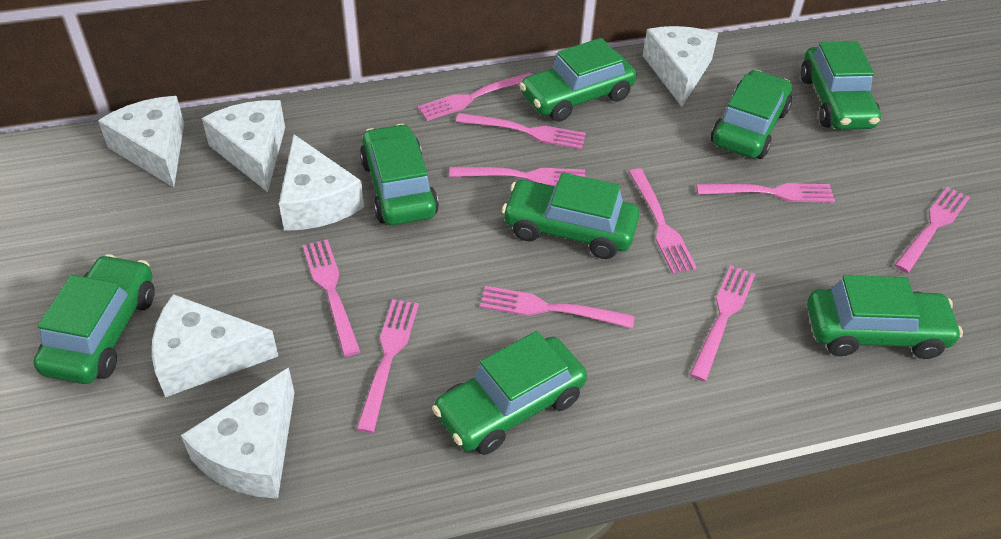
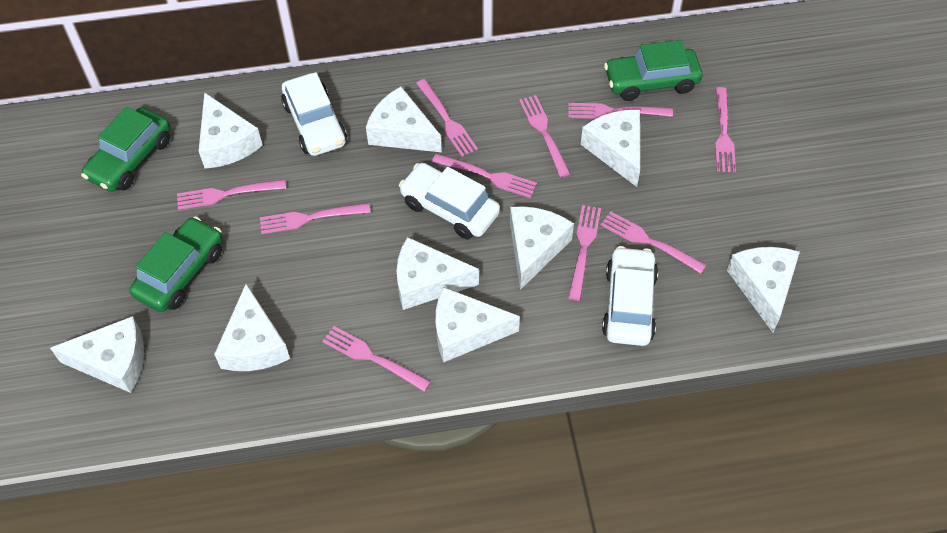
green car: [33,254,155,384] [360,124,439,226] [432,331,587,455] [502,172,639,259] [519,38,637,122] [711,70,792,159] [801,41,881,130] [807,275,963,359] = 8 -> [81,107,170,192] [129,216,222,312] [604,40,703,101] = 3
white car: none = 0 -> [281,72,347,156] [399,163,500,239] [602,246,658,346] = 3
white cheese: [98,96,184,187] [152,294,278,397] [181,367,295,499] [202,100,285,192] [279,135,364,231] [643,26,718,107] = 6 -> [50,316,144,393] [199,92,263,168] [214,284,290,371] [366,87,442,152] [397,237,479,310] [436,287,520,362] [510,206,574,290] [581,110,640,187] [727,247,800,333] = 9

